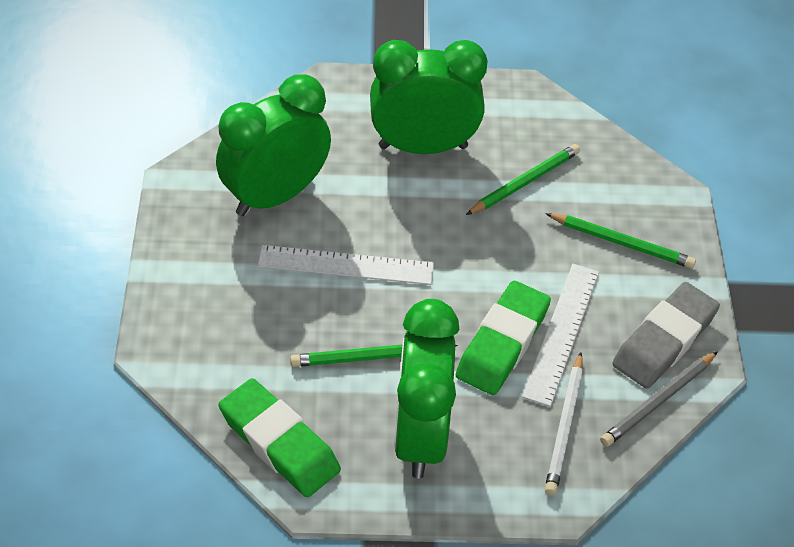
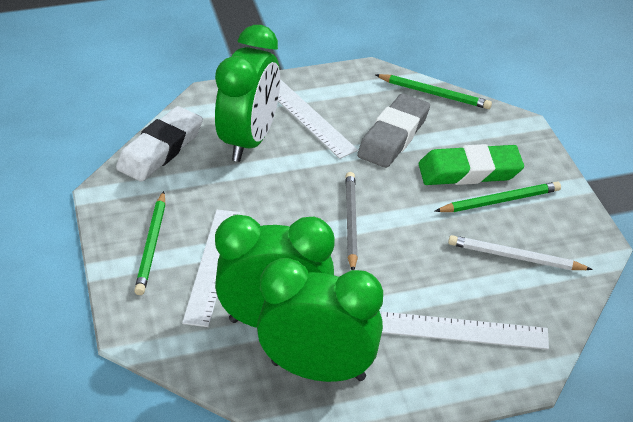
green eraser: [218,378,341,497] [456,281,551,395] = 2 -> [419,144,524,185] = 1
white eraser: none = 0 -> [116,106,203,182] = 1
white ruler: [258,245,434,285] [522,264,599,407] = 2 -> [182,210,240,327] [278,79,358,159] [381,312,549,350] = 3

